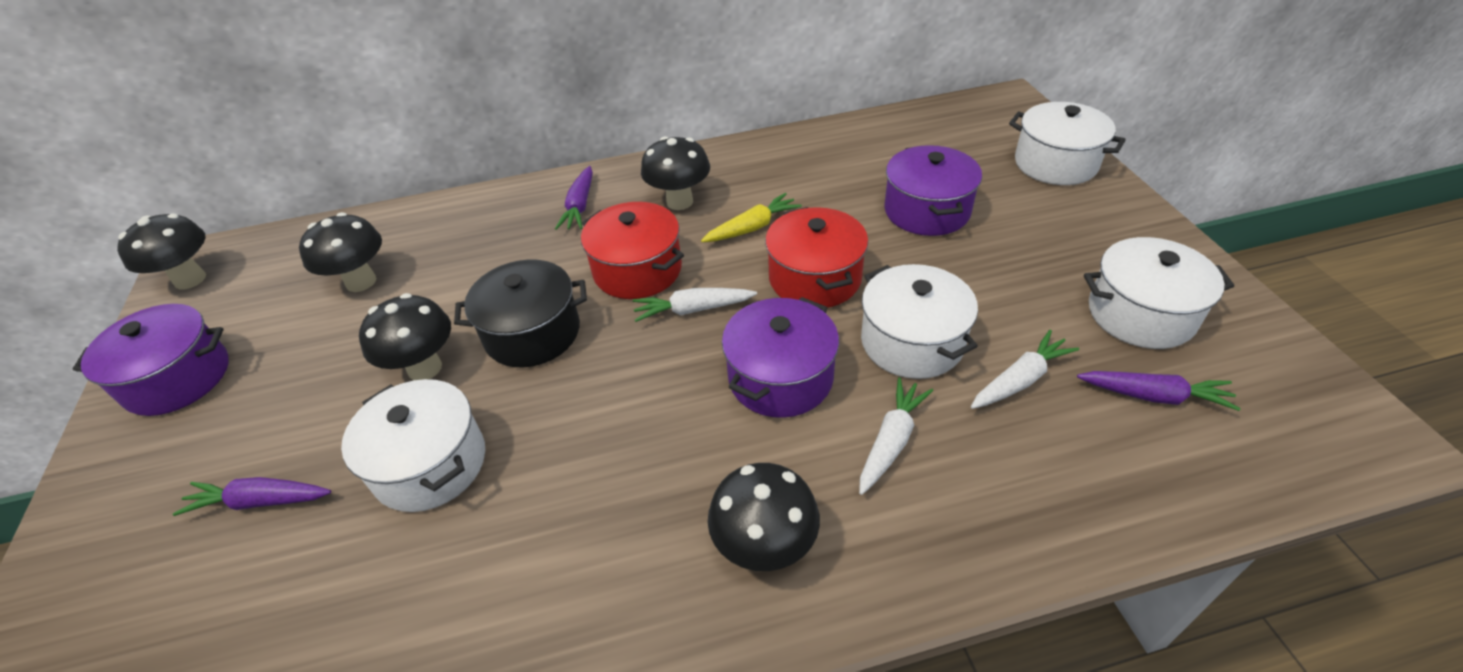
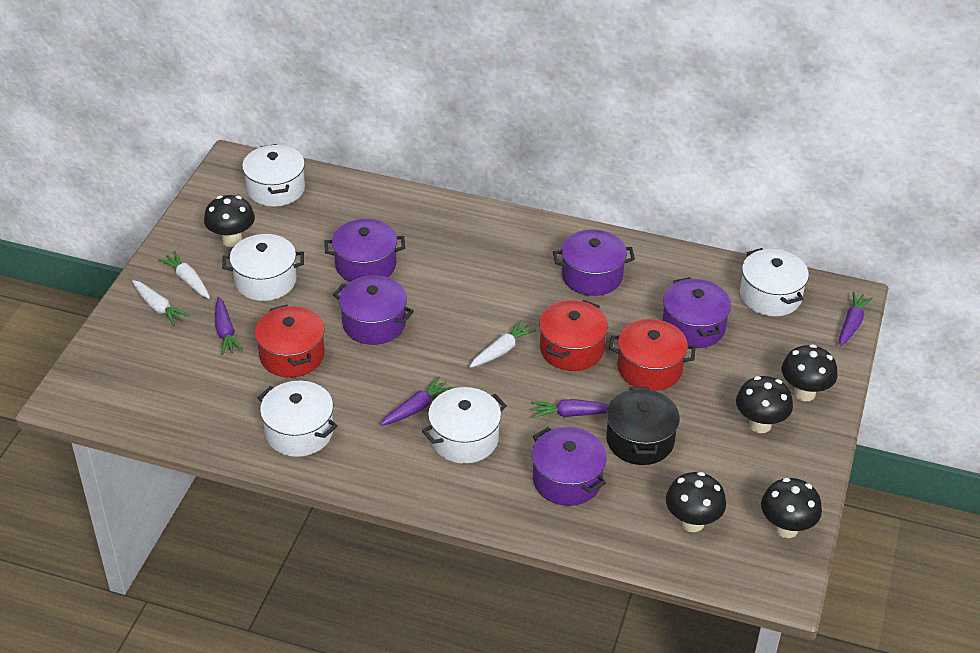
purple carrot: [173,477,331,516] [555,166,593,230] [1077,371,1241,411] = 3 -> [215,297,243,355] [380,376,454,426] [531,399,609,418] [839,291,873,347] = 4
purple pot: [73,304,229,416] [722,297,839,418] [884,145,982,236] = 3 -> [324,219,405,282] [333,275,414,345] [532,427,607,506] [553,229,635,296] [662,277,731,348] = 5
red pot: [581,202,684,299] [765,207,868,308] = 2 -> [255,305,325,378] [539,300,608,371] [609,319,696,391] = 3
white pot: [341,379,485,512] [861,264,978,379] [1009,102,1126,185] [1084,237,1234,349] = 4 -> [222,234,304,301] [242,144,305,207] [257,381,338,457] [422,387,507,464] [740,248,809,316] = 5
yellow carrot: [701,193,802,242] = 1 -> none = 0

